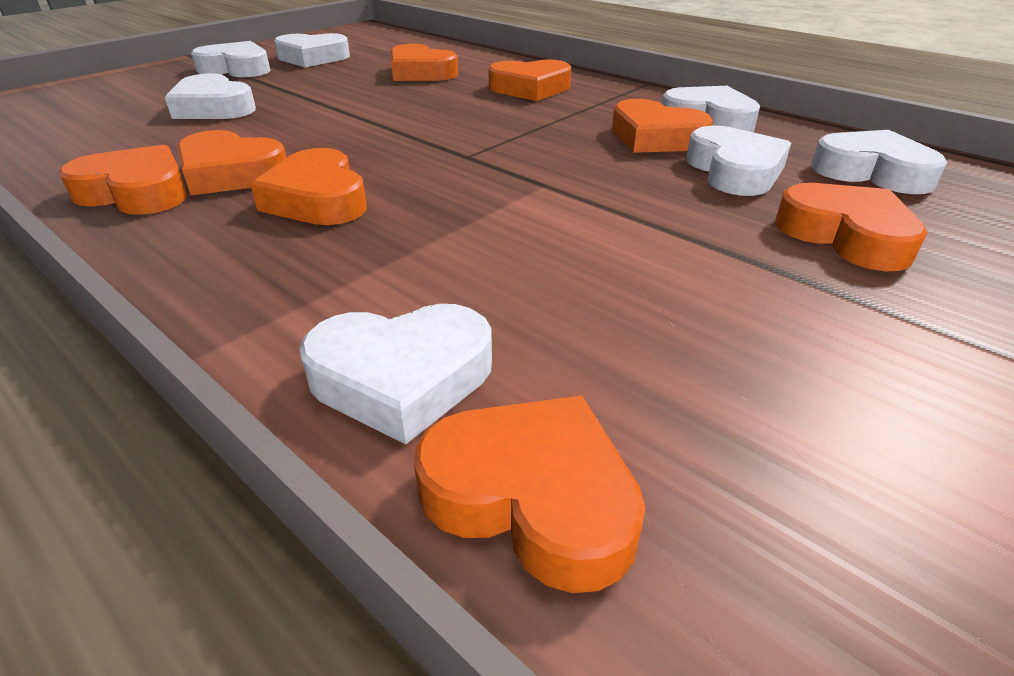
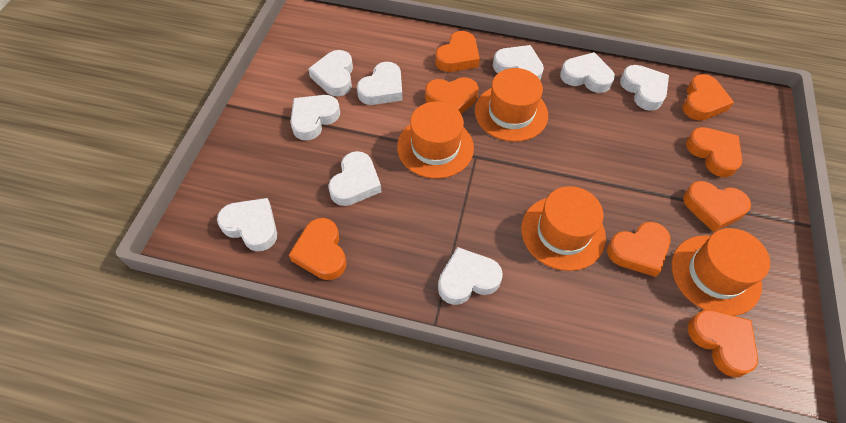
orange hat: none = 0 -> [397,102,474,179] [475,68,548,142] [521,186,606,271] [672,228,770,316] = 4
white heart: [165,73,256,119] [191,41,270,77] [274,33,350,67] [299,304,492,444] [662,86,760,132] [686,126,791,196] [811,130,947,194] = 7 -> [217,198,277,251] [290,95,340,141] [308,50,353,96] [328,151,381,206] [357,62,402,105] [438,247,503,305] [493,45,544,80] [560,52,615,93] [620,65,669,111] = 9

